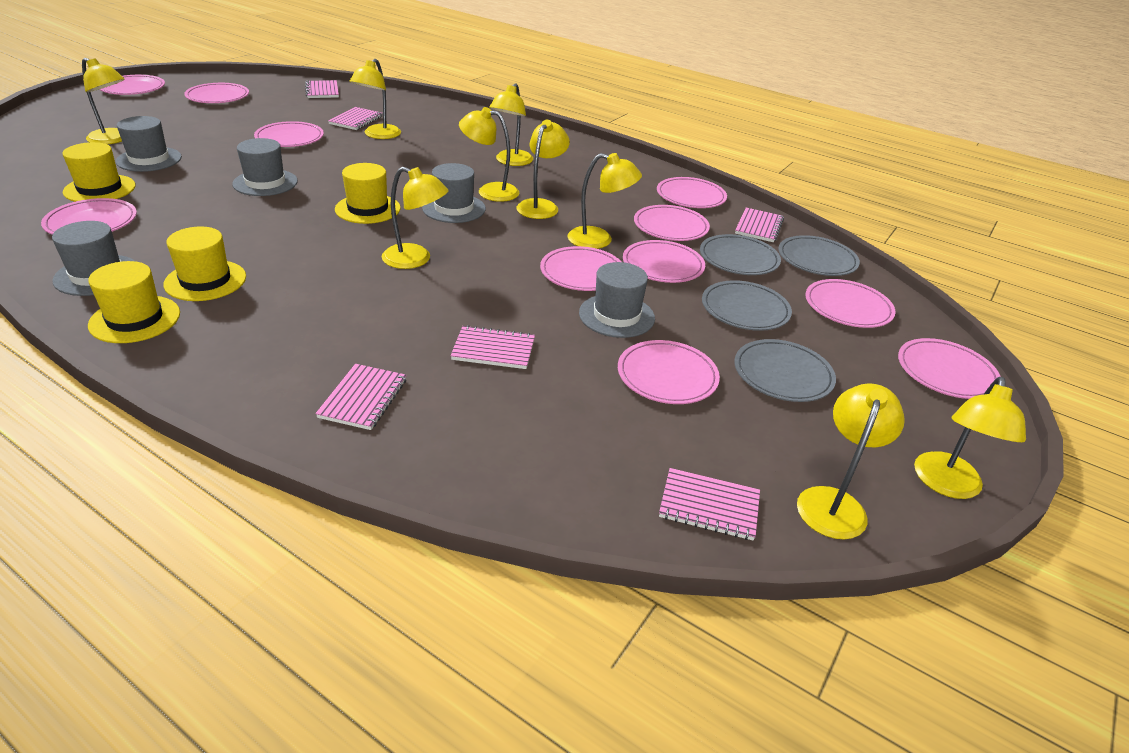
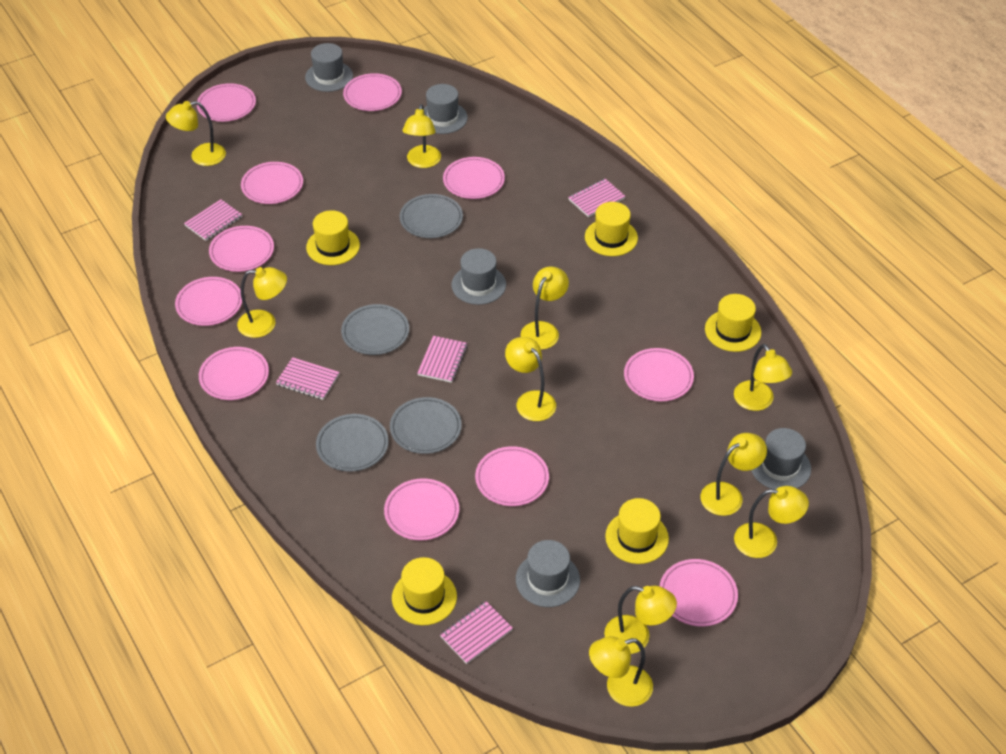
pink notebook: [305,80,339,98] [315,364,407,430] [328,107,382,130] [450,325,535,369] [659,468,760,540] [735,208,784,242] = 6 -> [184,199,242,241] [276,357,339,400] [417,336,467,383] [440,601,513,664] [568,179,625,217] = 5
yellow hat: [62,142,136,202] [88,261,180,343] [163,226,246,301] [335,163,401,224] = 4 -> [306,210,360,265] [392,557,457,625] [585,202,638,256] [605,498,669,564] [705,294,761,352] = 5
yellow lamp: [82,58,125,144] [349,59,401,139] [382,167,448,269] [459,107,519,202] [489,83,533,166] [516,120,570,219] [567,153,642,249] [797,384,905,539] [914,377,1026,499] = 9 -> [166,101,226,166] [237,267,287,338] [402,104,441,168] [505,337,556,421] [521,267,569,350] [589,636,653,707] [604,586,677,654] [701,433,767,516] [734,344,792,411] [734,486,809,558] = 10

